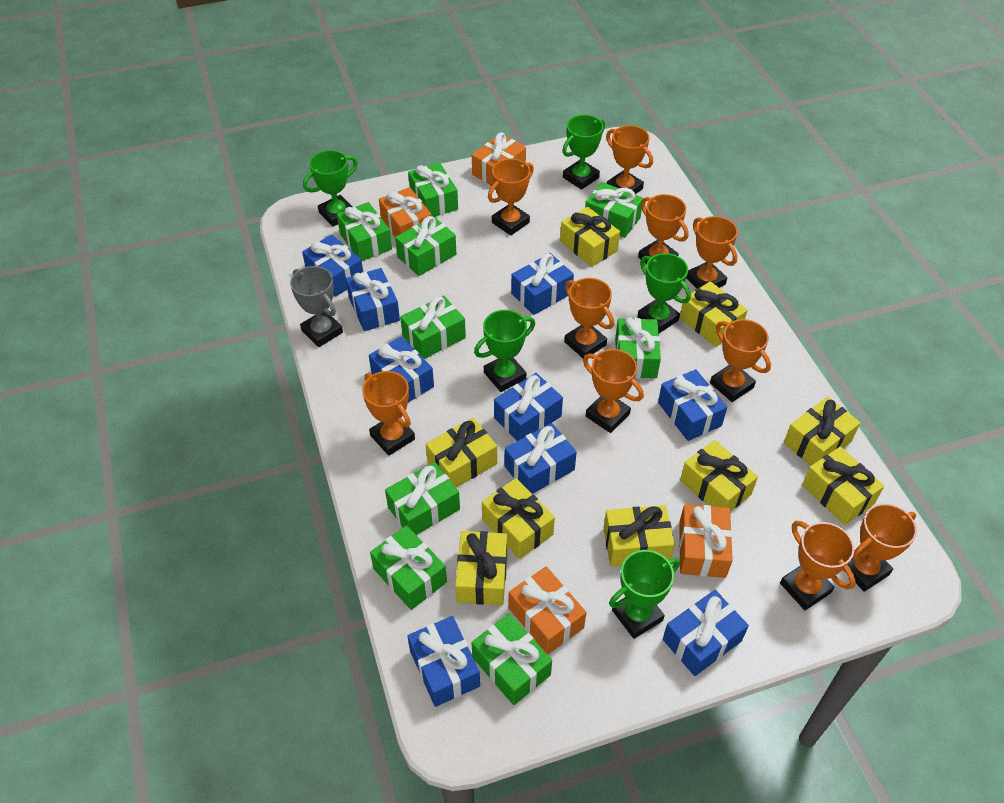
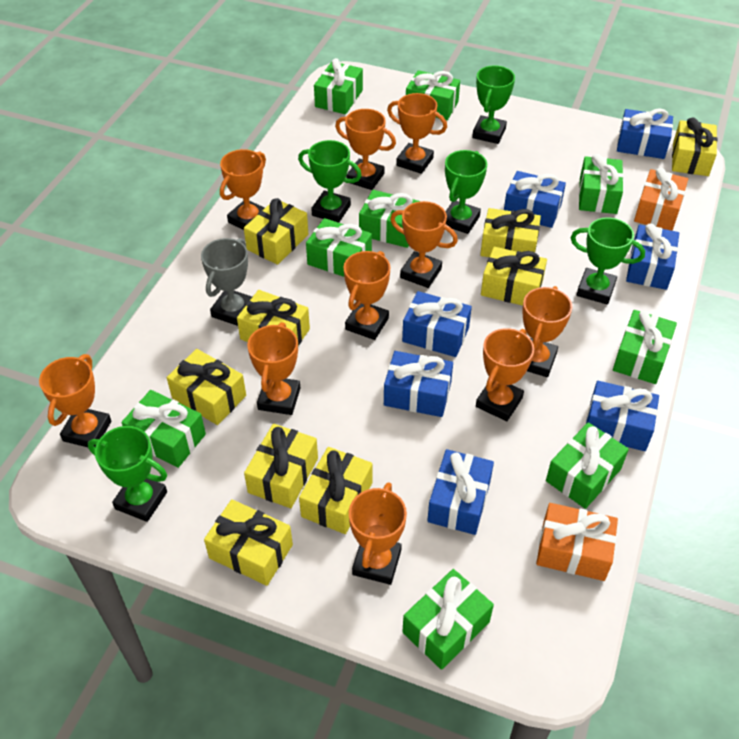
blue gift: [302,235,363,297] [346,268,400,331] [369,336,434,402] [407,616,480,707] [494,373,563,441] [505,423,577,494] [511,253,574,315] [658,369,727,441] [663,590,749,676] = 9 -> [384,351,453,417] [402,291,472,357] [427,449,494,535] [504,171,566,228] [586,381,659,451] [617,108,673,159] [626,223,679,290] = 7
orange gift: [379,187,432,237] [472,133,526,186] [509,566,586,654] [679,504,733,578] = 4 -> [536,503,618,581] [634,168,688,231] = 2

